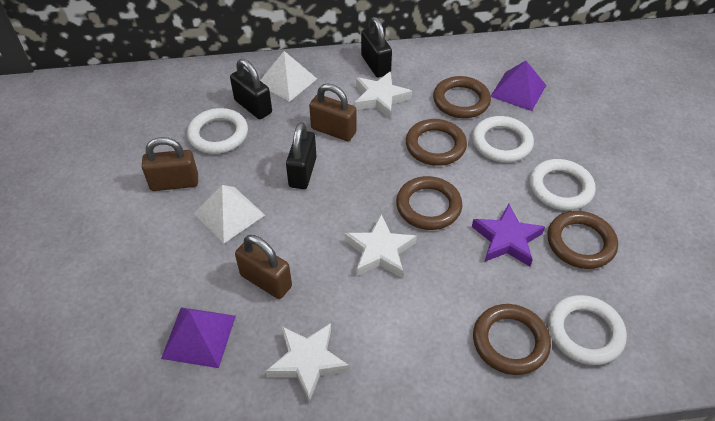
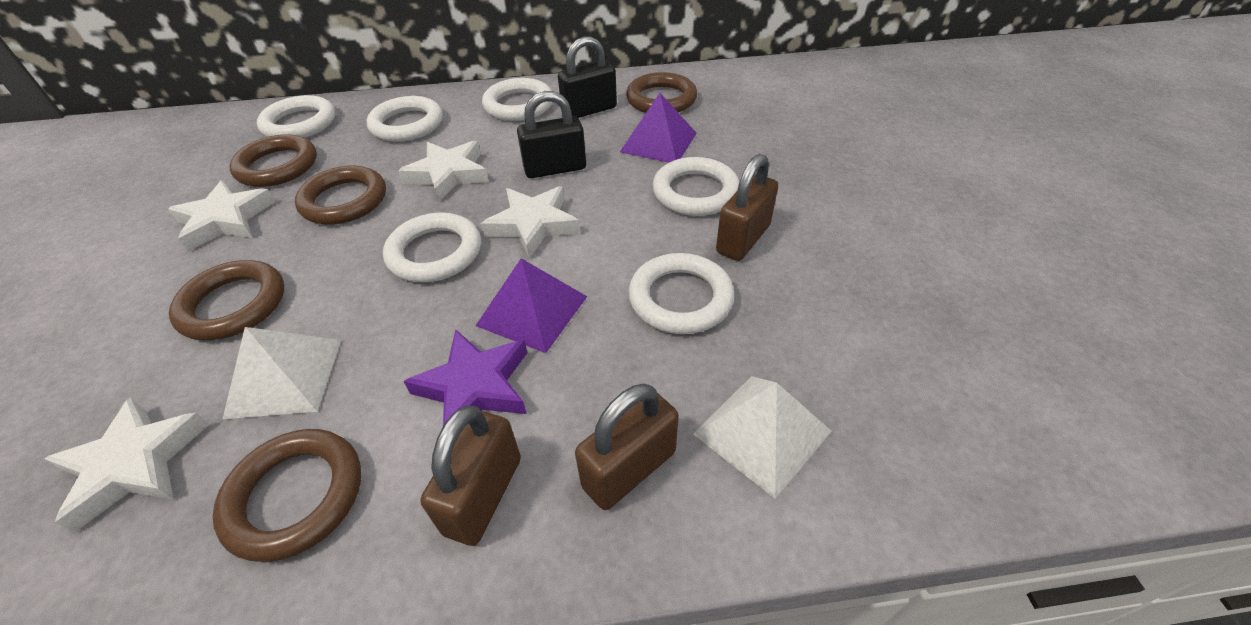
black padlock: [230,59,272,119] [286,122,317,189] [361,17,392,77] = 3 -> [517,91,586,178] [558,37,617,118] = 2
white ring: [187,108,248,154] [472,116,534,162] [530,159,595,211] [548,295,627,365] = 4 -> [257,95,335,138] [367,96,443,142] [383,212,481,282] [482,78,553,121] [628,253,734,334] [652,157,739,216] = 6
white star: [266,323,349,402] [345,215,417,278] [355,71,412,119] = 3 -> [45,397,209,533] [168,181,275,252] [398,141,489,201] [481,186,580,258] = 4

